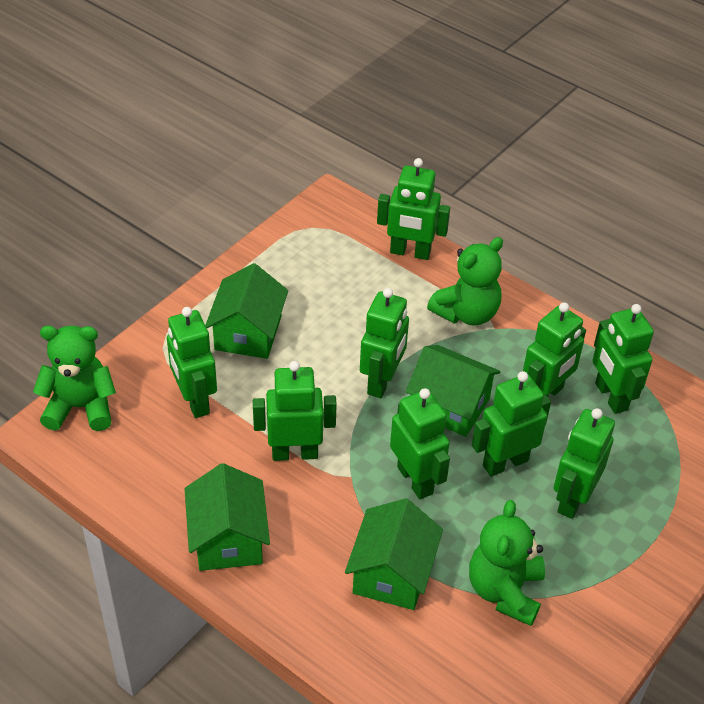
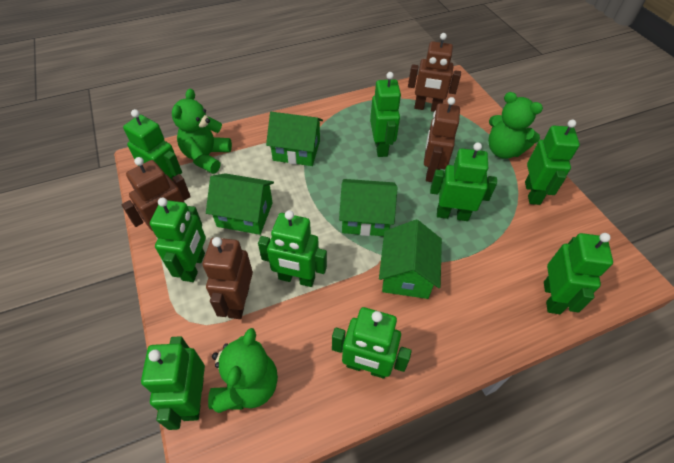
brown robot: none = 0 -> [122,157,191,234] [203,237,253,319] [408,33,461,112] [424,97,460,182] = 4

